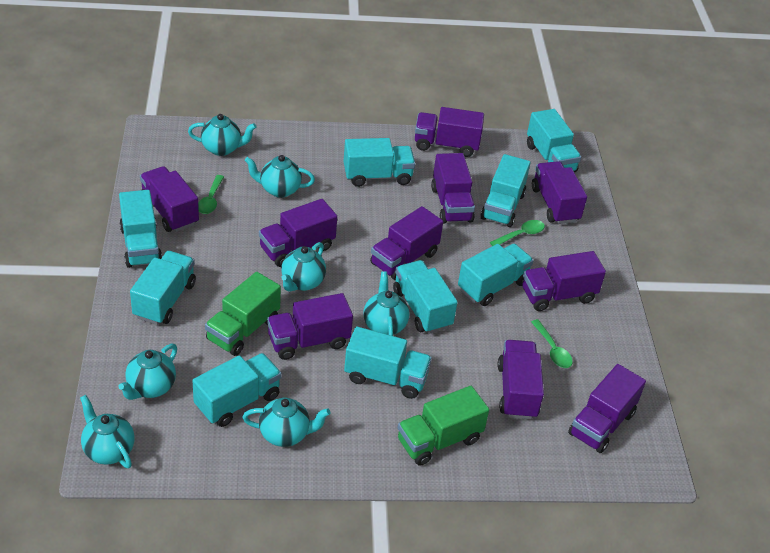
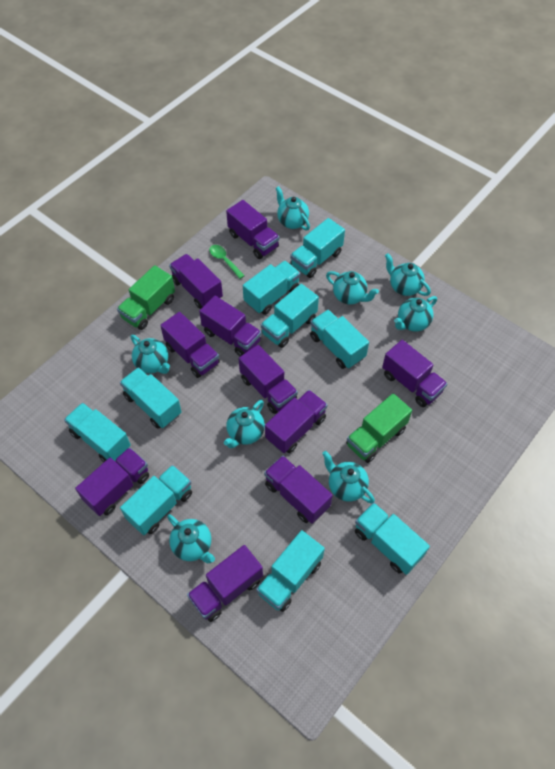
green spoon: [198,175,224,214] [490,220,545,246] [531,319,573,368] = 3 -> [209,245,245,279] = 1
turquoise teapot: [80,395,135,468] [118,344,177,400] [188,114,257,156] [242,397,330,447] [245,155,315,198] [281,242,326,292] [363,271,409,336] = 7 -> [130,335,170,374] [167,514,215,564] [224,400,265,449] [276,186,310,231] [322,451,375,504] [326,271,379,305] [385,253,431,296] [394,296,437,332] = 8

